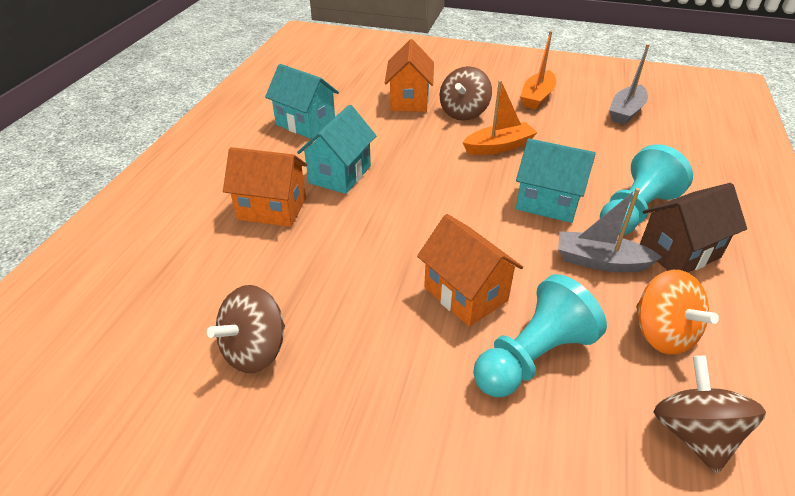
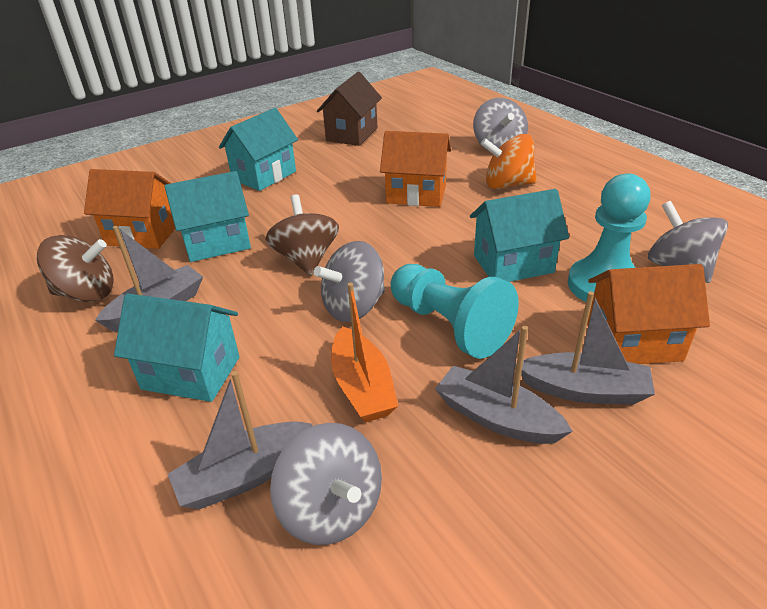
brown spinning top: [207,285,285,373] [440,66,492,121] [654,356,766,474] = 3 -> [37,235,114,302] [265,194,339,276] = 2
grey boat: [558,188,662,272] [609,44,650,125] = 2 -> [95,226,203,332] [168,371,313,509] [435,326,573,444] [515,291,655,405] = 4
grey spinning top: none = 0 -> [270,423,382,545] [314,241,385,322] [473,98,528,150] [648,201,728,283] = 4
orange boat: [462,80,537,155] [521,31,556,109] = 2 -> [331,282,398,422] = 1
turquoise house: [265,64,339,139] [297,105,377,194] [516,138,596,223] = 3 -> [114,294,240,402] [164,171,251,262] [219,108,298,191] [470,189,569,282] = 4

